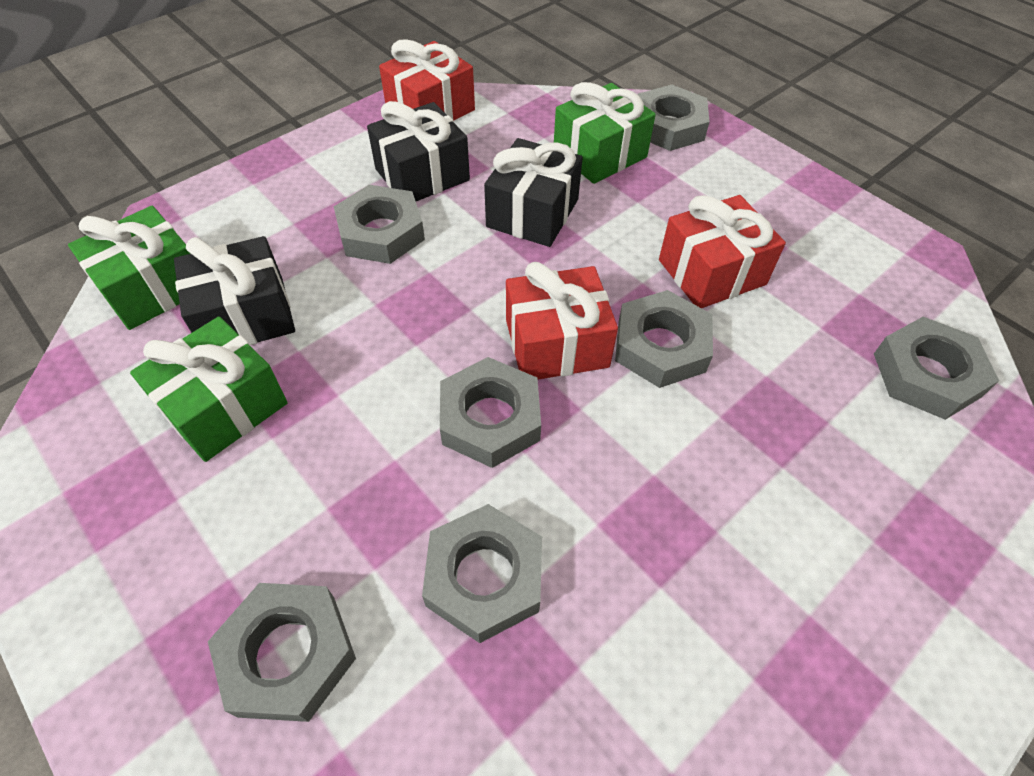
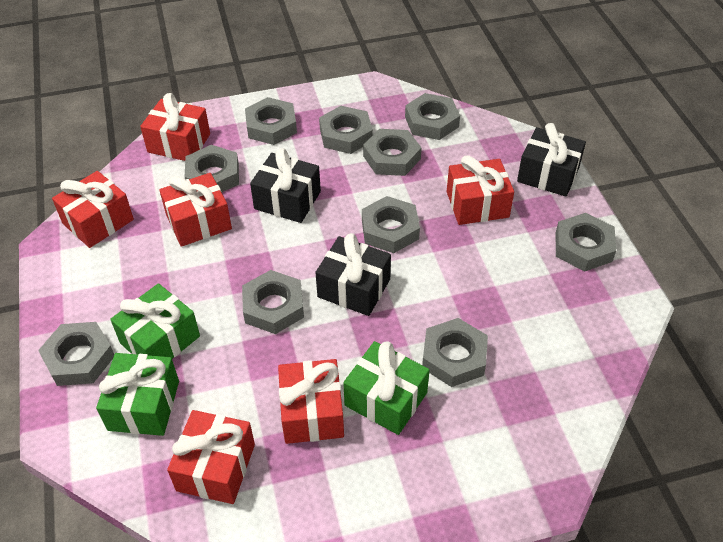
grey nut: [208,583,356,722] [334,185,425,264] [422,504,542,643] [440,357,541,468] [615,290,713,388] [638,85,710,151] [874,317,999,420] = 7 -> [38,322,114,386] [185,145,239,193] [242,270,304,334] [245,97,297,145] [319,106,373,154] [362,196,420,253] [363,129,422,176] [405,93,460,140] [422,318,488,387] [556,213,616,272] = 10
red gift: [379,39,475,121] [506,262,618,379] [659,195,786,308] = 3 -> [52,171,134,248] [140,93,210,161] [159,173,232,247] [167,410,255,504] [278,359,344,444] [447,155,514,225] = 6

